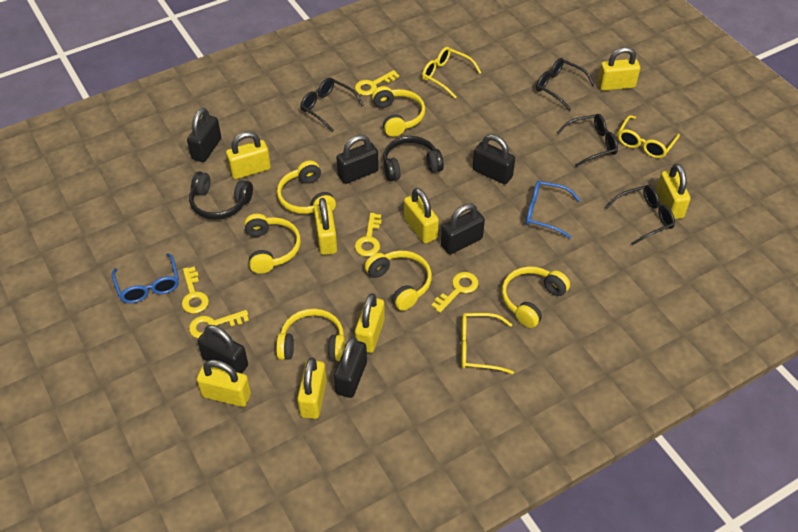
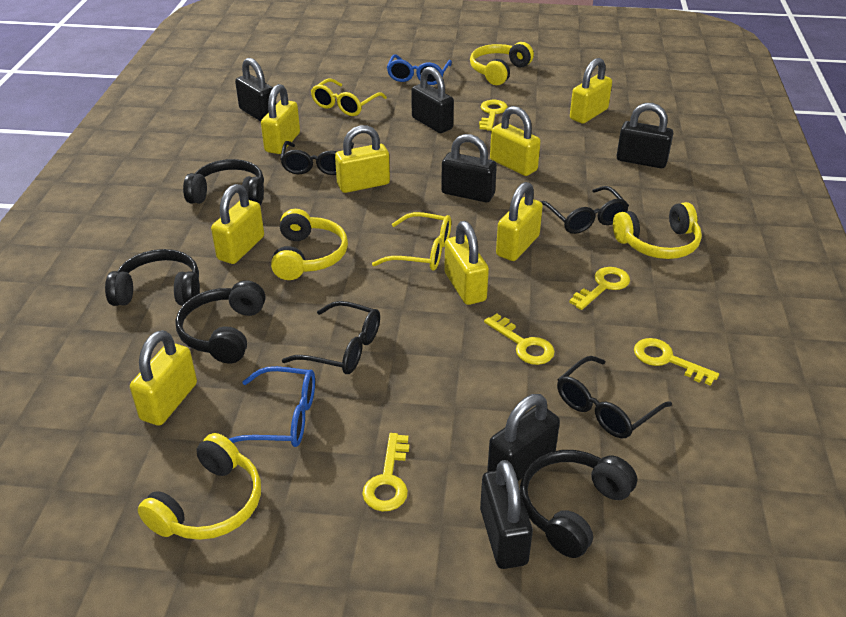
black headphones: [189,171,253,220] [383,136,444,181] = 2 -> [105,249,200,306] [175,280,266,363] [183,159,264,205] [520,450,637,558] = 4
yellow glasses: [422,47,481,99] [461,313,514,374] [618,115,680,158] = 3 -> [311,79,387,116] [372,212,451,271] = 2
yellow headphones: [244,214,301,274] [276,309,345,361] [277,161,336,214] [364,250,432,311] [372,86,425,137] [502,267,570,328] = 6 -> [138,433,261,540] [271,209,348,280] [470,42,534,85] [613,202,702,259] = 4

